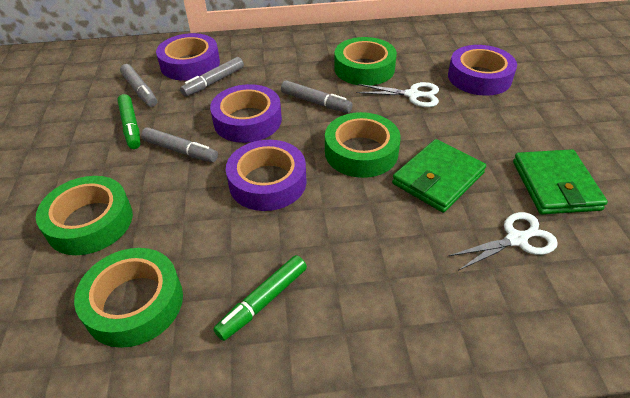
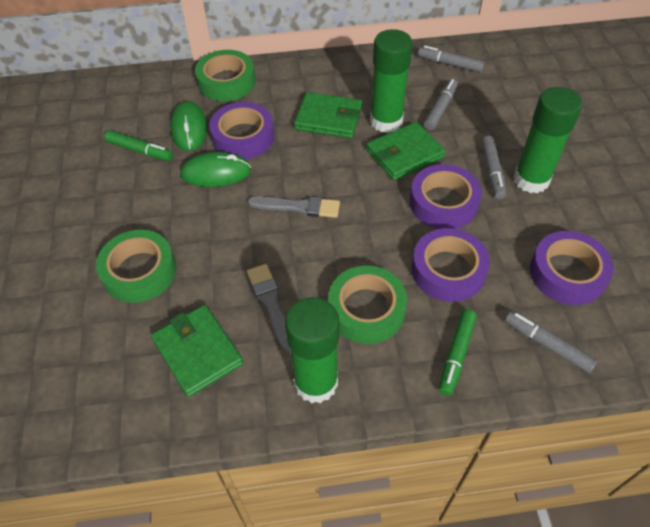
green glue stick: none = 0 -> [285,297,340,403] [370,29,413,133] [513,87,582,193] = 3
green mouse: none = 0 -> [170,101,207,151] [180,152,251,187] = 2
green tape: [36,176,133,255] [74,248,183,348] [325,112,401,178] [334,37,397,86] = 4 -> [96,230,176,303] [195,50,256,101] [328,266,407,344] = 3
green wallet: [392,139,486,213] [513,149,608,214] = 2 -> [151,305,243,397] [294,92,362,139] [366,122,445,180] = 3
grey brush: none = 0 -> [247,264,290,352] [248,196,340,218] = 2
white scissors: [356,82,439,107] [448,212,558,271] = 2 -> none = 0

